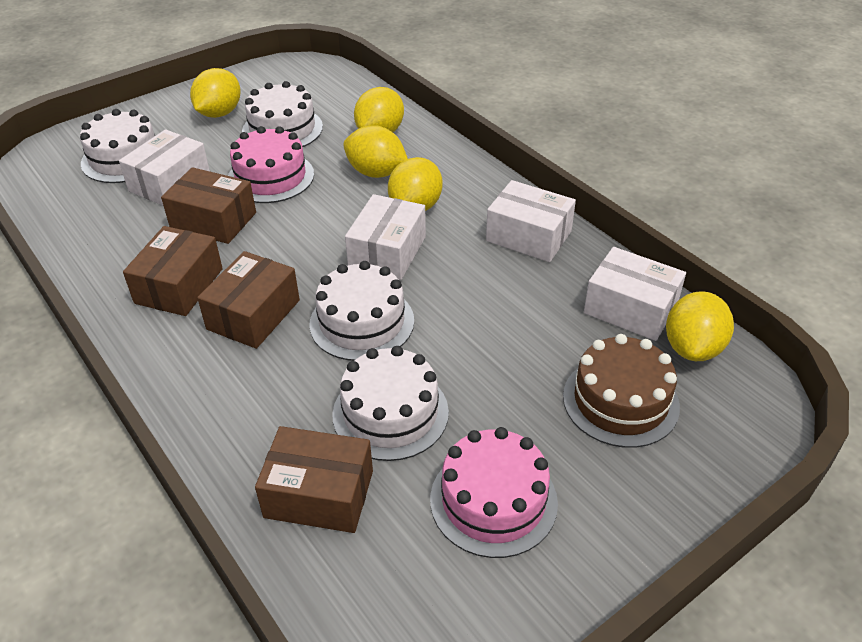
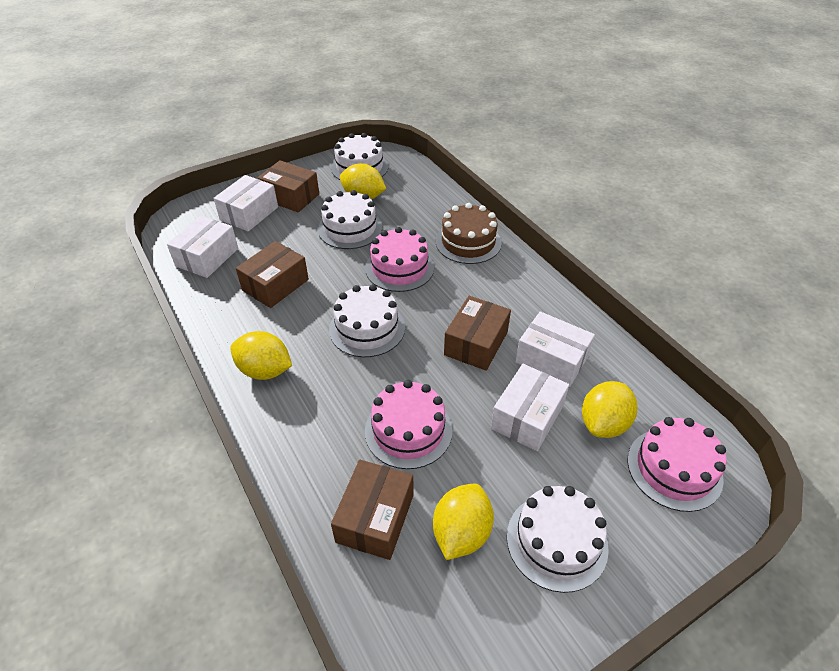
pink cake: [228,126,314,203] [430,427,558,558] = 2 -> [365,227,434,292] [365,380,452,469] [627,417,727,512] = 3
yellow lemon: [190,68,241,118] [343,125,408,178] [354,87,404,132] [388,157,443,211] [666,291,734,361] = 5 -> [231,331,292,380] [340,163,386,199] [433,484,494,560] [582,381,637,438] = 4

